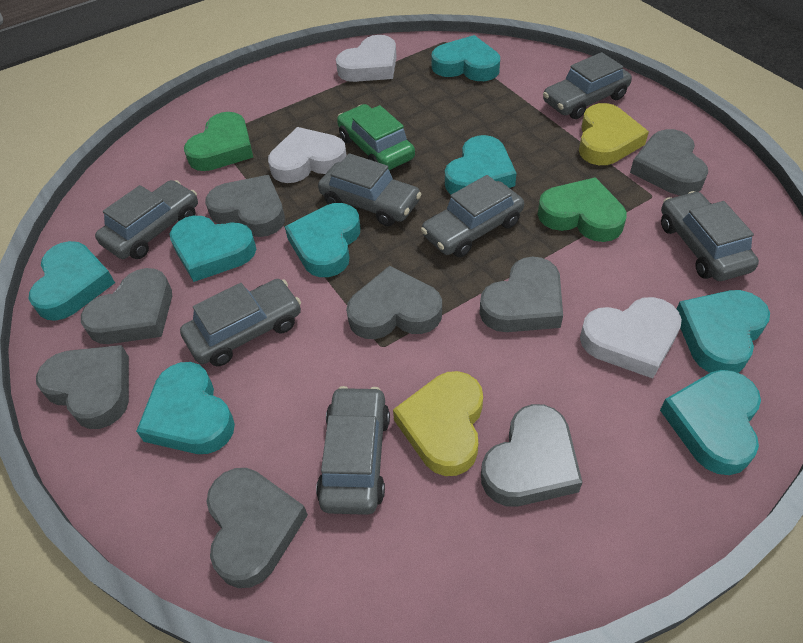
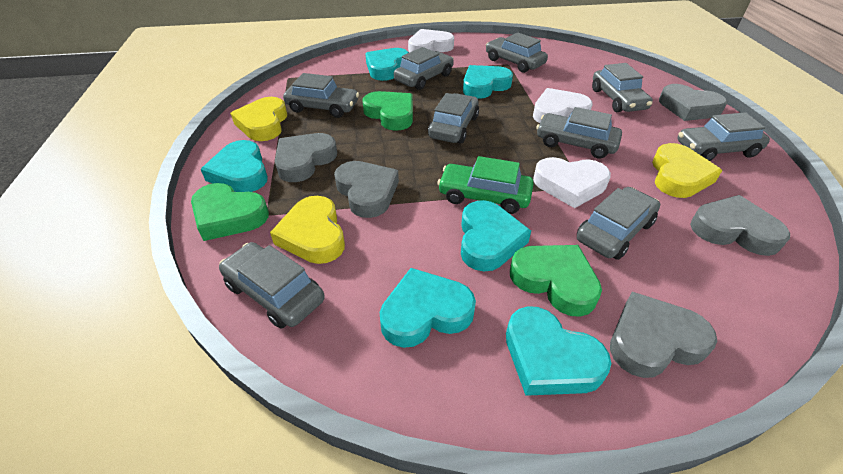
green heart: [184,112,253,171] [537,177,627,242] = 2 -> [191,183,269,241] [362,91,413,131] [510,245,602,317] = 3
grey car: [95,180,198,259] [180,279,301,366] [316,386,390,515] [318,153,421,226] [421,175,524,257] [543,52,632,119] [661,191,759,281] = 7 -> [219,242,325,329] [283,73,359,118] [394,47,454,90] [428,93,479,143] [486,33,548,73] [536,107,622,159] [577,187,660,260] [592,63,653,112] [678,112,770,161] = 9
grey heart: [36,345,129,429] [81,268,172,344] [205,175,285,237] [206,468,308,588] [346,266,442,339] [479,257,563,332] [481,404,583,507] [630,129,708,196] = 8 -> [275,133,337,182] [334,161,399,218] [610,292,717,378] [659,84,727,121] [690,195,790,256] = 5
turquoise heart: [29,241,115,321] [136,362,235,454] [170,216,256,282] [285,203,360,277] [431,35,500,81] [445,135,517,194] [660,370,761,475] [677,290,770,373] = 8 -> [201,140,268,192] [365,48,409,81] [380,268,476,348] [461,200,531,271] [463,65,513,99] [506,306,611,396] = 6
yellow heart: [393,371,483,476] [579,103,649,165] = 2 -> [230,97,287,141] [270,196,345,264] [652,143,723,198] = 3

